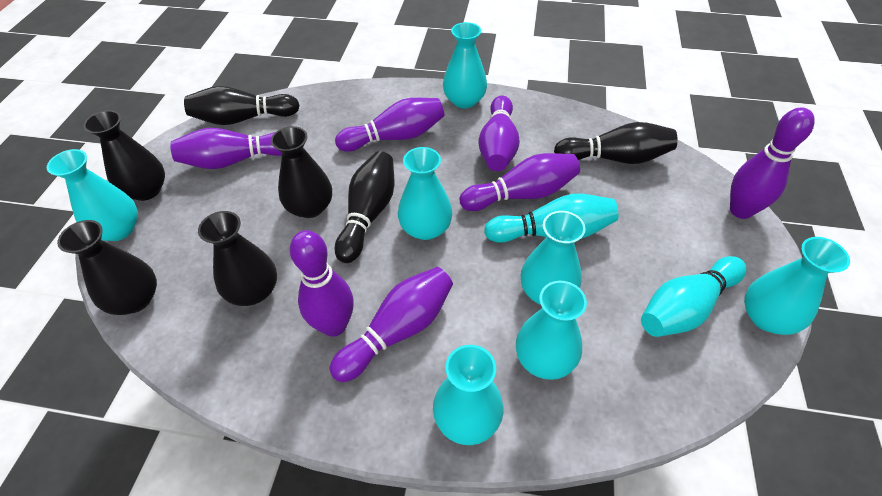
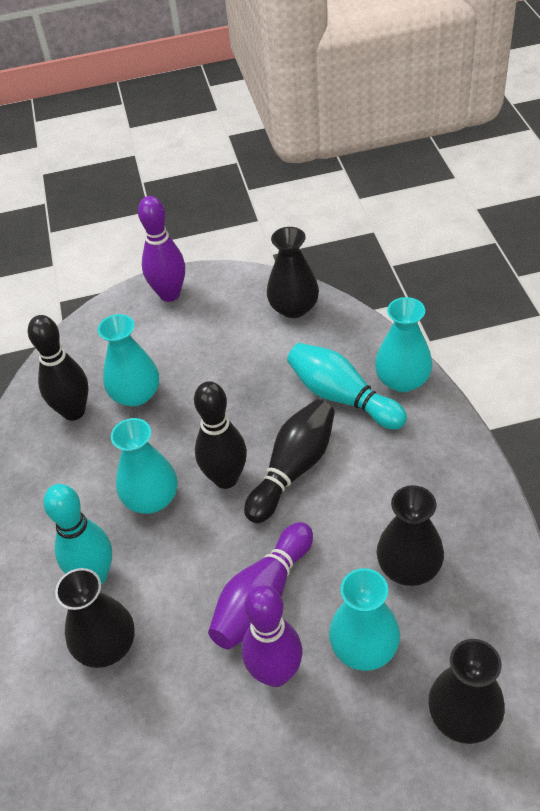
purple bowling pin: [170,128,282,169] [290,230,354,337] [330,267,453,382] [335,98,444,152] [460,153,580,211] [478,96,520,171] [730,107,815,219] = 7 -> [138,196,185,302] [208,522,313,649] [242,585,303,687] = 3
turquoise vase: [47,149,138,241] [398,147,453,240] [433,345,504,445] [443,22,487,108] [516,281,587,380] [521,211,586,305] [744,237,850,335] = 7 -> [98,314,159,407] [111,418,177,514] [329,568,400,671] [375,297,433,392] = 4

